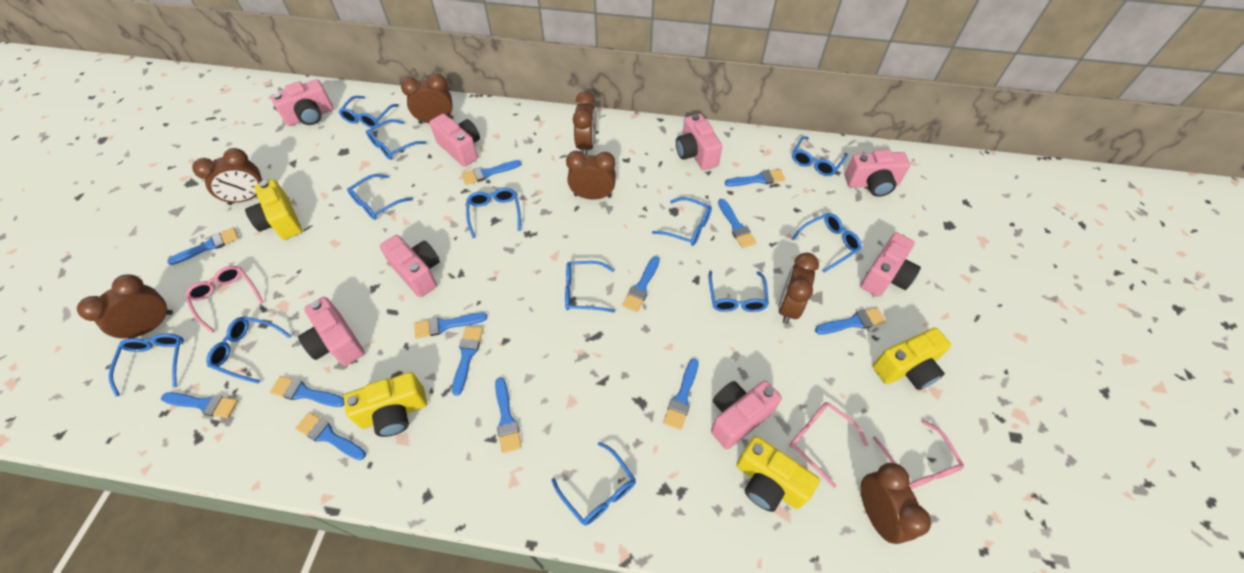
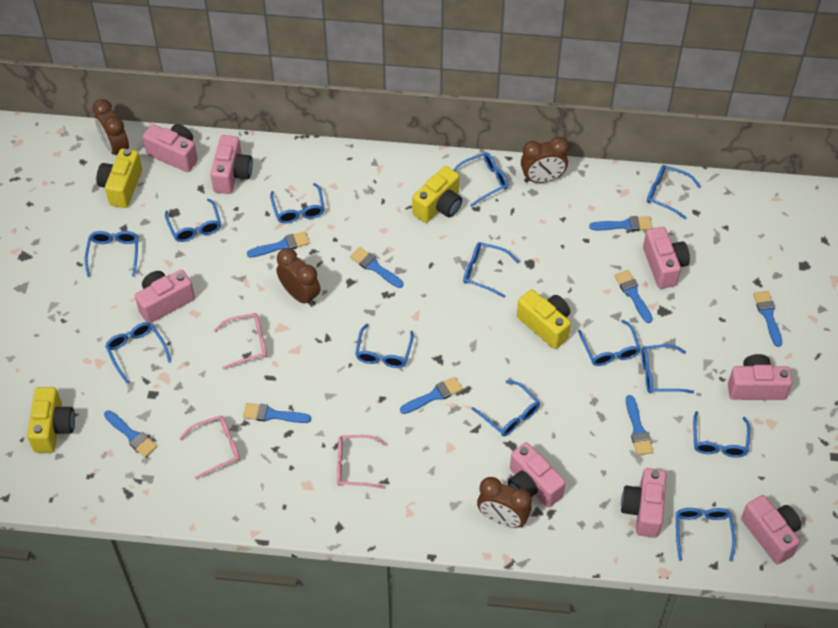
blue brush: [161,392,238,418] [167,227,239,265] [270,376,344,407] [296,412,366,460] [414,313,487,339] [452,326,483,396] [461,160,521,185] [495,377,522,453] [622,256,660,312] [663,359,699,430] [718,199,756,248] [725,169,785,187] [815,308,886,334] = 13 -> [104,410,157,457] [243,403,311,423] [247,231,310,258] [350,247,403,288] [400,377,463,414] [589,216,652,231] [614,270,652,323] [626,395,653,455] [753,291,782,347] = 9
blue glasses: [109,333,184,397] [206,316,291,384] [339,96,399,128] [347,174,413,220] [366,119,426,160] [466,188,521,238] [551,442,636,526] [565,261,615,313] [652,197,712,246] [708,271,769,312] [791,213,862,273] [792,136,848,176] = 12 -> [85,231,138,277] [105,322,171,383] [165,199,221,242] [270,183,325,224] [355,324,414,368] [454,152,508,207] [463,242,519,298] [471,380,540,436] [578,320,641,366] [641,344,694,393] [647,165,701,219] [676,508,736,562] [693,411,750,458] = 13
brown clock: [77,274,173,339] [192,148,262,205] [401,73,454,124] [566,151,616,200] [573,91,596,156] [778,253,819,324] [861,463,931,544] = 7 -> [92,99,129,155] [276,248,320,307] [477,477,532,528] [521,137,569,183] = 4

